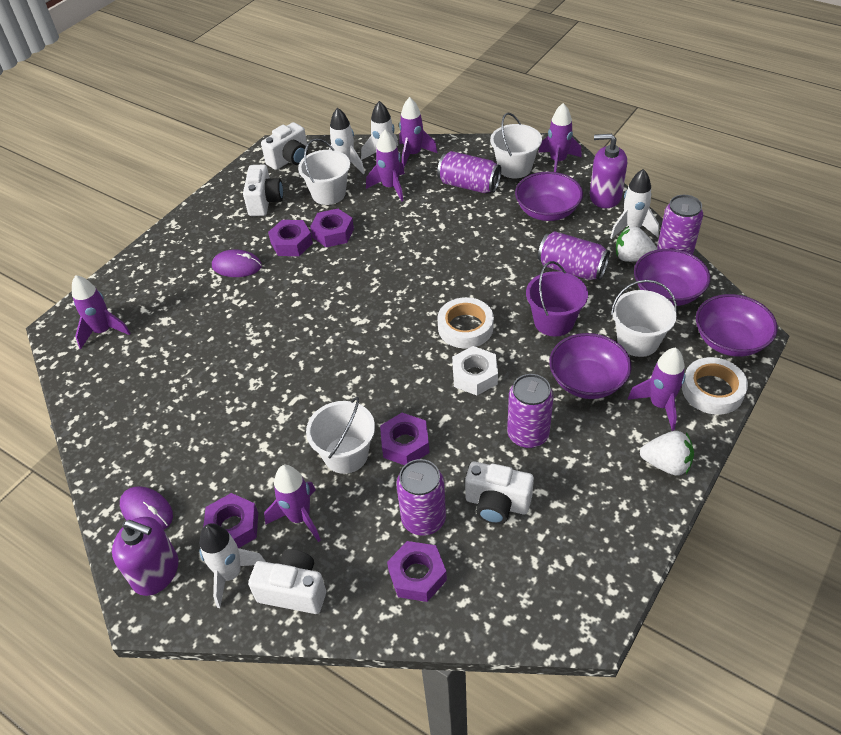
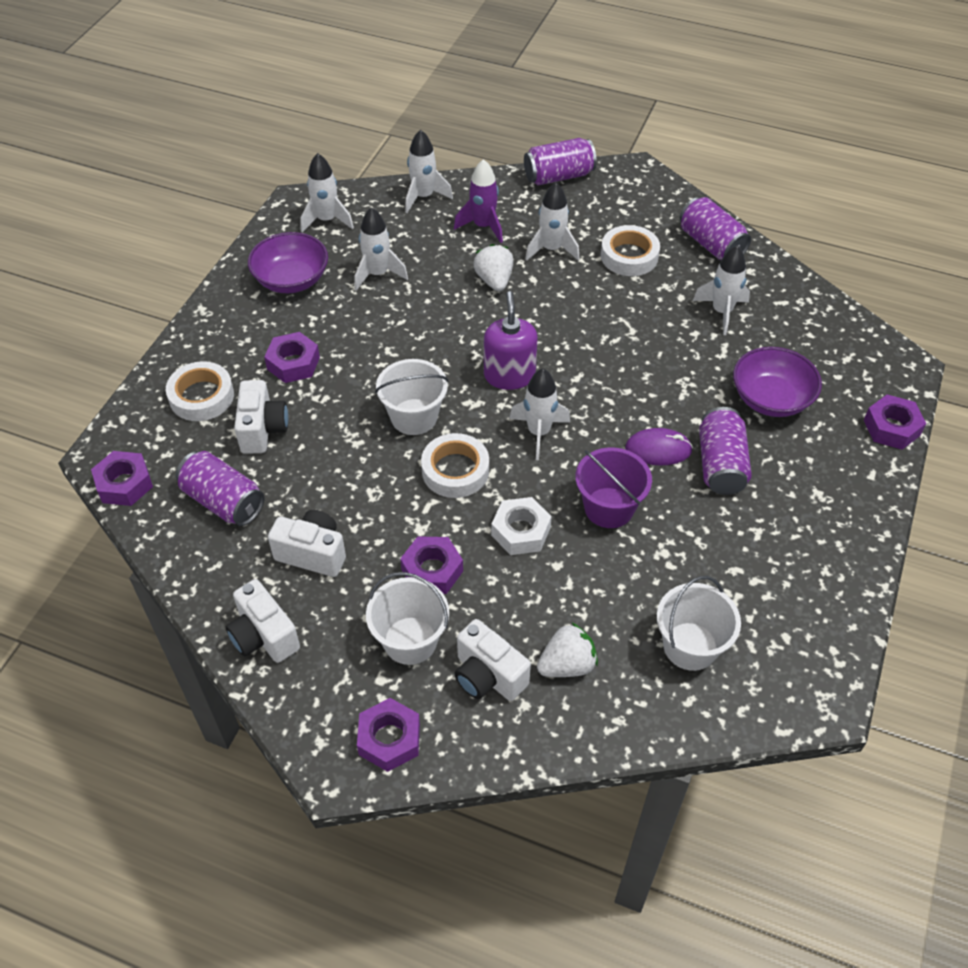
purple bowl: [515,172,583,221] [549,333,631,399] [634,249,710,306] [696,294,777,357] = 4 -> [248,232,328,293] [733,347,822,417] = 2
purple can: [397,459,446,536] [437,151,501,193] [507,374,554,448] [538,231,610,280] [657,195,703,255] = 5 -> [176,451,264,526] [524,138,597,185] [680,197,751,260] [699,407,752,495] = 4
purple mouse: [120,486,173,530] [212,249,262,277] = 2 -> [625,428,693,466] = 1
purple rocket: [72,275,131,349] [264,465,321,542] [366,130,405,201] [399,97,437,167] [538,103,582,172] [628,347,685,431] = 6 -> [454,159,503,243] = 1
purple soap dispenser: [112,517,178,596] [590,134,627,208] = 2 -> [484,291,538,390] = 1
white bucket: [298,138,350,205] [306,397,375,474] [490,113,542,178] [611,280,677,357] = 4 -> [366,572,449,665] [375,359,449,435] [657,576,741,671] = 3
white rocket: [199,523,266,608] [328,107,365,174] [361,101,398,160] [610,169,659,239] = 4 -> [300,153,354,232] [354,207,408,291] [405,130,453,213] [509,368,570,460] [525,183,580,261] [693,245,750,335] = 6
white tape: [438,297,494,348] [682,357,748,415] = 2 -> [166,361,234,421] [421,433,489,498] [601,225,660,276] = 3

